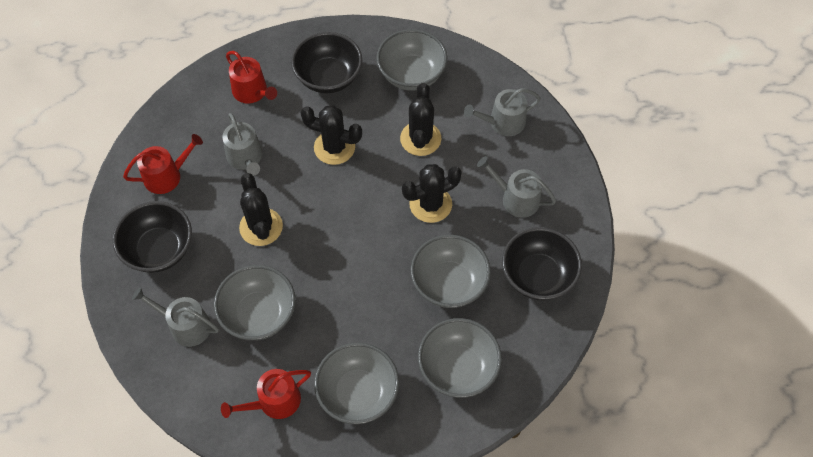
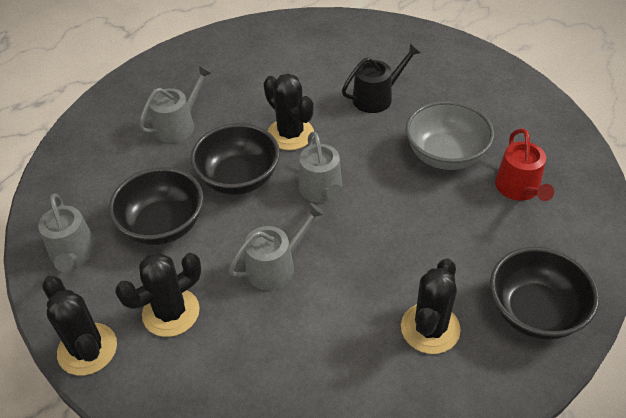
black watering can: none = 0 -> [342,44,420,113] = 1
grey bowl: [214,265,295,340] [314,342,399,424] [376,29,447,91] [411,235,491,308] [418,318,502,398] = 5 -> [406,101,494,170] = 1
red watering can: [123,134,203,194] [221,369,311,419] [226,51,277,104] = 3 -> [495,129,554,201] = 1

